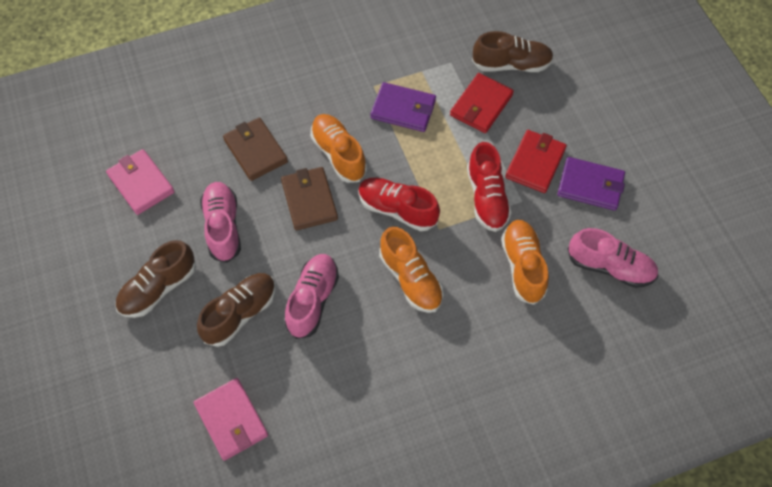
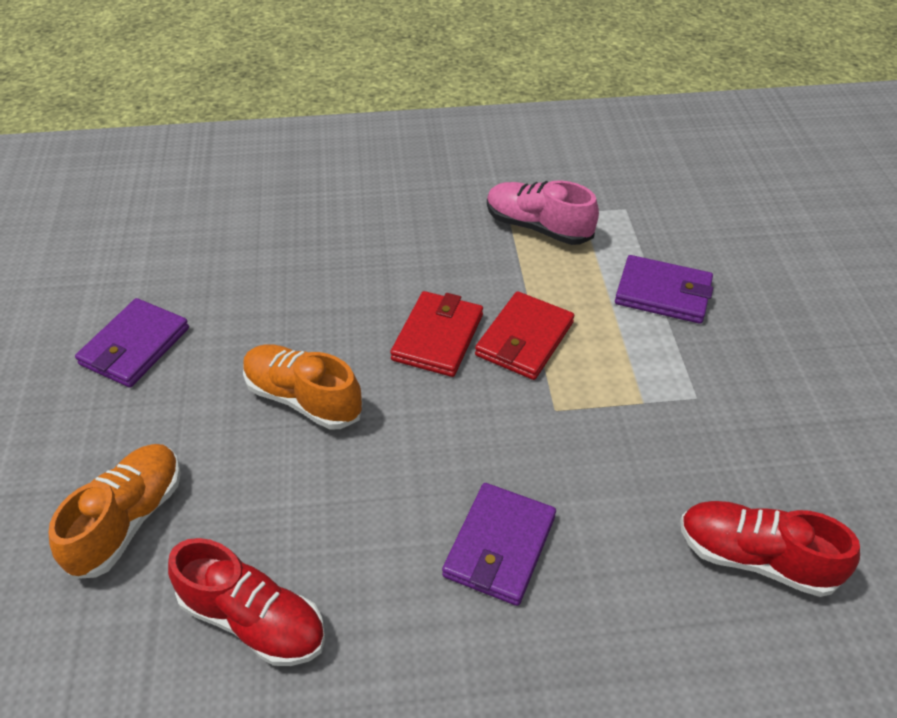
brown shoe: [115,240,196,318] [197,273,276,347] [472,31,554,72] = 3 -> none = 0
brown wallet: [223,117,288,181] [281,167,338,230] = 2 -> none = 0
orange shoe: [310,114,367,183] [379,227,443,313] [501,220,549,305] = 3 -> [48,444,181,579] [243,344,363,430] = 2
pink shoe: [200,182,241,263] [284,254,339,339] [568,228,658,288] = 3 -> [487,180,599,245] = 1
pink wallet: [106,149,175,215] [194,378,268,461] = 2 -> none = 0
purple wallet: [370,82,436,132] [558,157,625,211] = 2 -> [75,298,189,387] [442,483,556,606] [615,255,713,324] = 3

